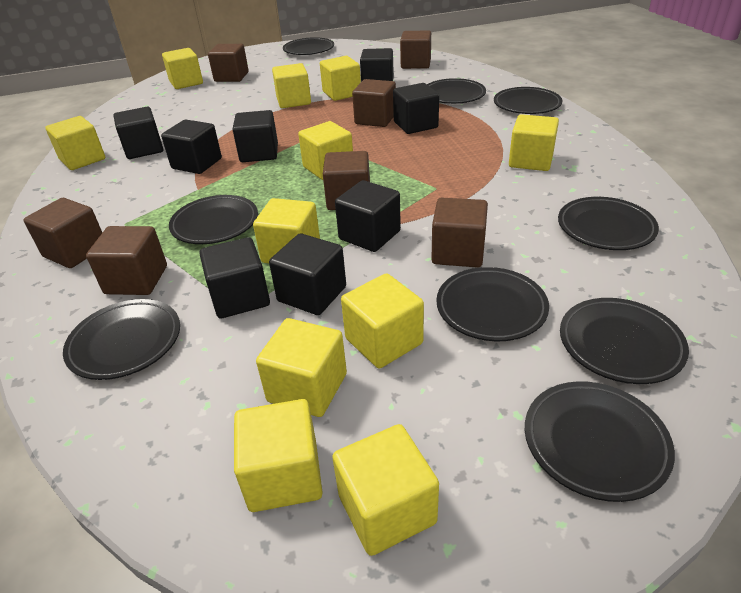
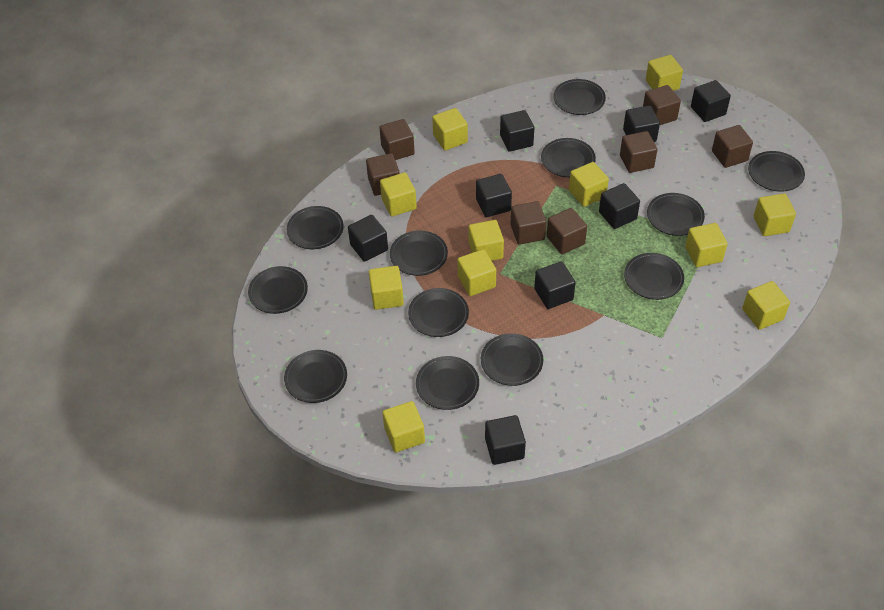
black plate: [63,299,180,380] [169,195,258,244] [283,37,334,55] [427,78,486,104] [436,267,549,341] [494,87,563,114] [525,381,675,502] [558,197,659,250] [560,298,689,384] = 9 -> [248,266,308,314] [284,350,347,403] [287,206,344,249] [390,230,448,276] [408,288,469,337] [416,356,479,410] [481,333,543,386] [541,138,596,177] [553,79,606,115] [624,253,684,300] [647,193,705,236] [748,151,805,192] = 12

